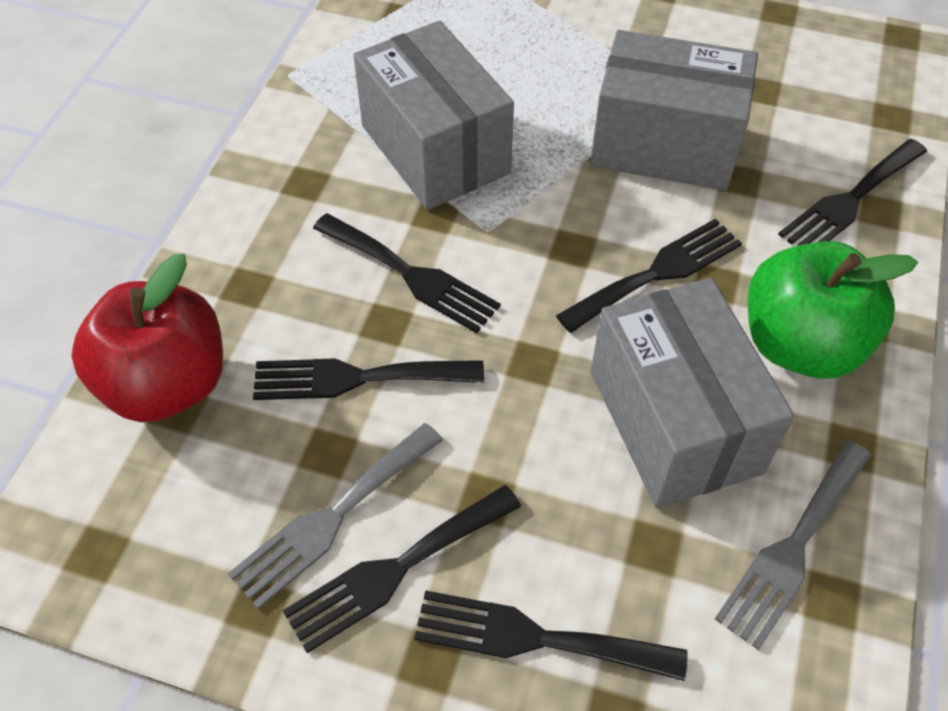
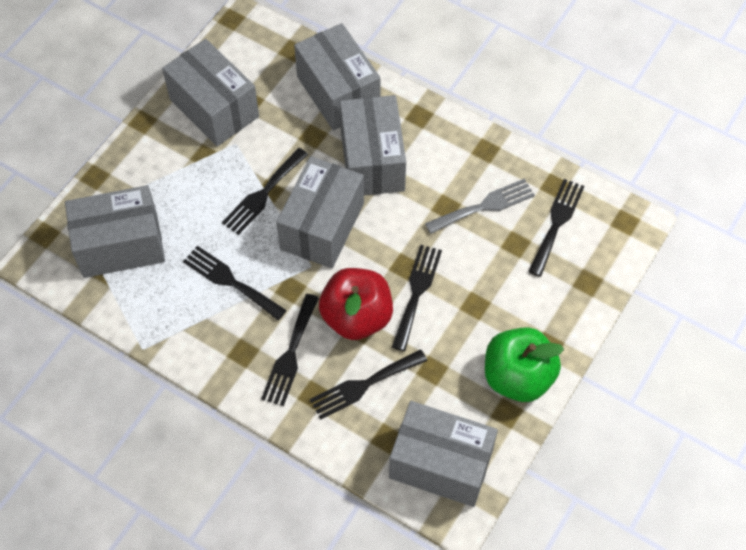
grey box: [354,21,514,210] [590,30,758,190] [591,278,794,508] = 3 -> [65,185,165,278] [162,39,259,146] [276,156,364,268] [294,23,381,131] [340,95,406,195] [389,401,498,507] = 6
grey fork: [228,423,443,609] [715,440,872,650] = 2 -> [425,179,535,234] = 1

